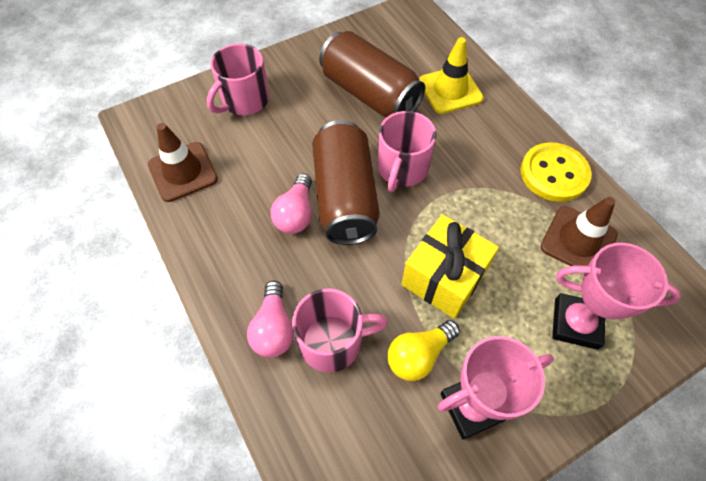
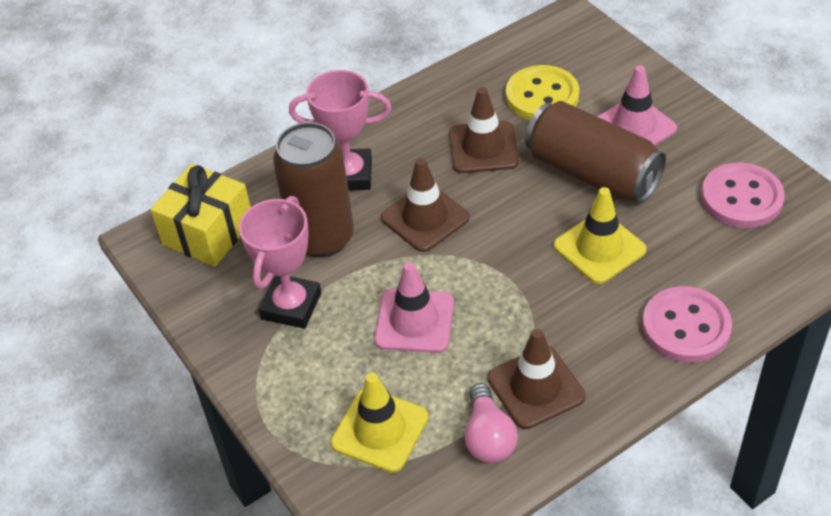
brown traffic cone: [148,123,218,202] [541,197,618,266] = 2 -> [381,158,470,252] [449,87,519,173] [487,329,586,429] = 3
pink button: none = 0 -> [642,286,732,363] [701,162,785,228] = 2
pink light bulb: [247,281,294,358] [271,174,312,234] = 2 -> [464,383,518,463] = 1
pink mug: [207,44,269,115] [292,289,388,372] [378,111,437,192] = 3 -> none = 0
pink traffic cone: none = 0 -> [374,262,454,353] [597,66,677,146] = 2
yellow light bulb: [387,320,460,381] = 1 -> none = 0
yellow traffic cone: [419,37,483,114] = 1 -> [331,373,428,473] [554,187,647,284] = 2

